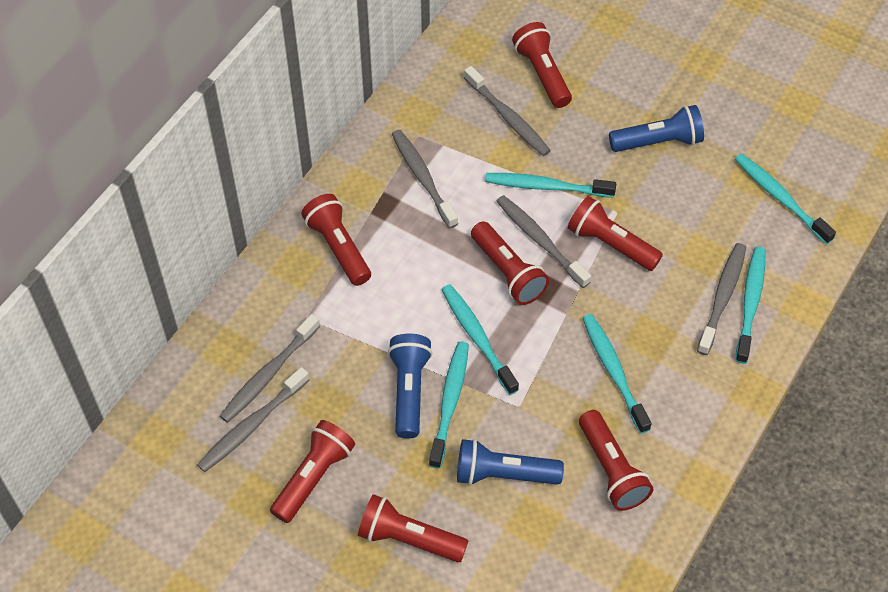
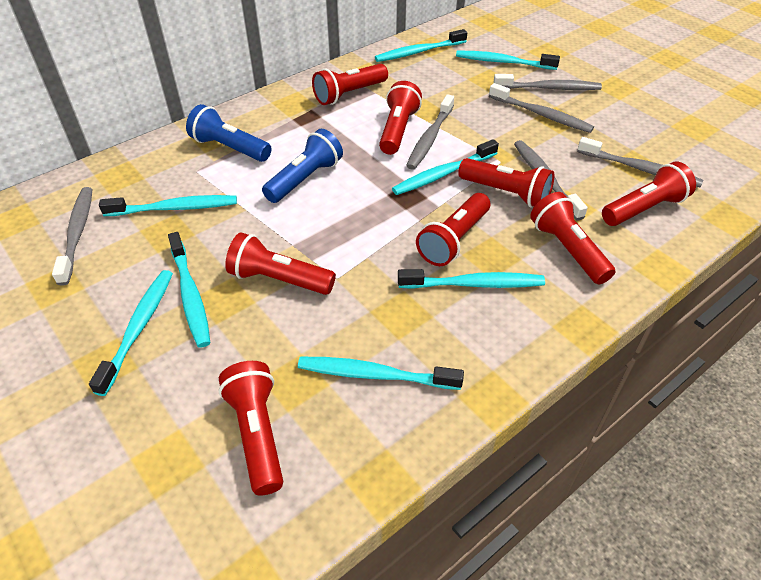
blue flashlight: [388,334,432,439] [457,439,564,486] [609,105,704,152] = 3 -> [186,104,271,162] [262,129,343,203] = 2
red flashlight: [270,420,355,523] [301,194,371,286] [358,494,468,562] [471,221,549,305] [512,22,572,108] [568,196,663,271] [579,410,653,511] = 7 -> [219,361,283,495] [225,232,336,295] [312,64,388,105] [379,81,422,155] [416,193,490,266] [458,158,554,208] [530,192,615,284] [602,161,696,226] = 8
turquoise toothbrush: [429,342,469,469] [441,284,519,395] [485,173,616,197] [582,314,651,433] [735,154,836,244] [735,247,765,364] = 6 -> [89,270,173,396] [99,195,237,216] [168,232,210,348] [298,357,464,390] [375,29,467,62] [392,139,499,195] [398,269,545,289] [456,51,560,70] = 8

